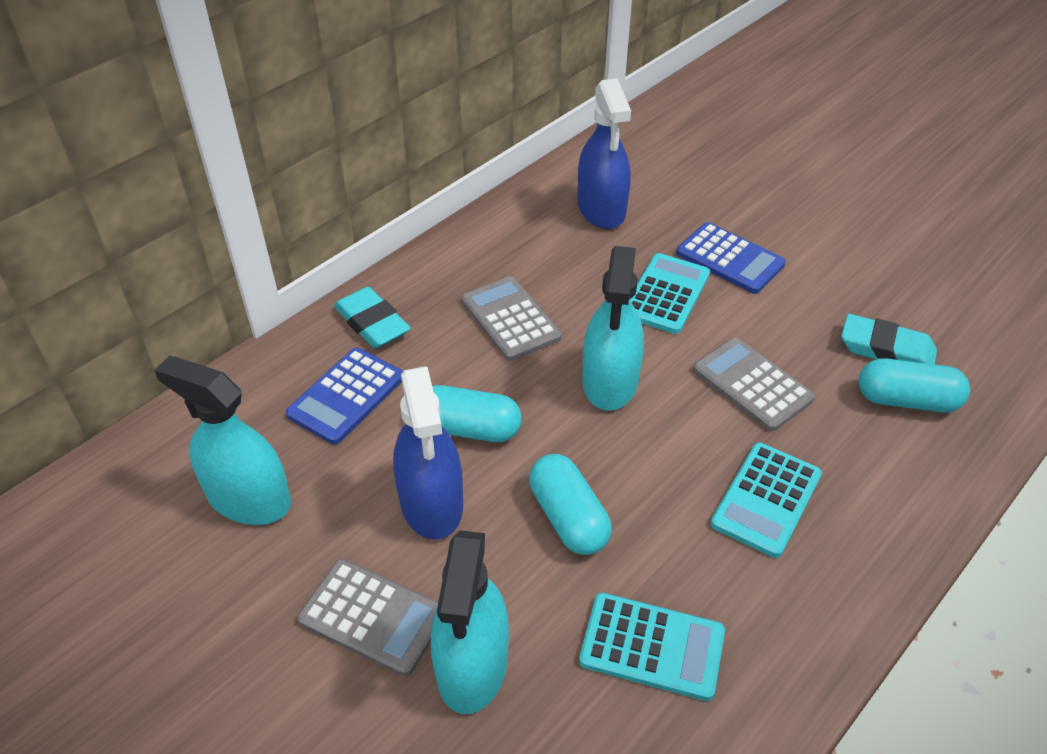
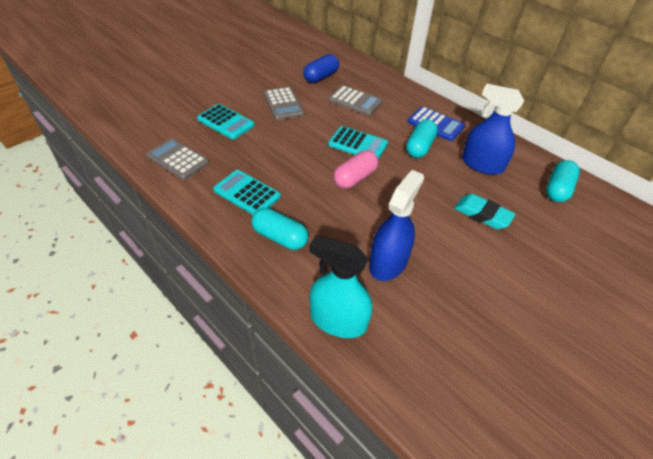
blue calculator: [286,348,403,445] [676,222,786,294] = 2 -> [408,106,465,141] = 1
blue capsule: none = 0 -> [303,54,339,83] = 1
pink capsule: none = 0 -> [333,150,378,189] = 1
turquoise eraser: [334,287,411,348] [841,314,937,364] = 2 -> [454,194,516,229] = 1
turquoise spray bottle: [154,356,291,525] [431,530,509,714] [582,246,644,410] = 3 -> [309,235,372,338] = 1

